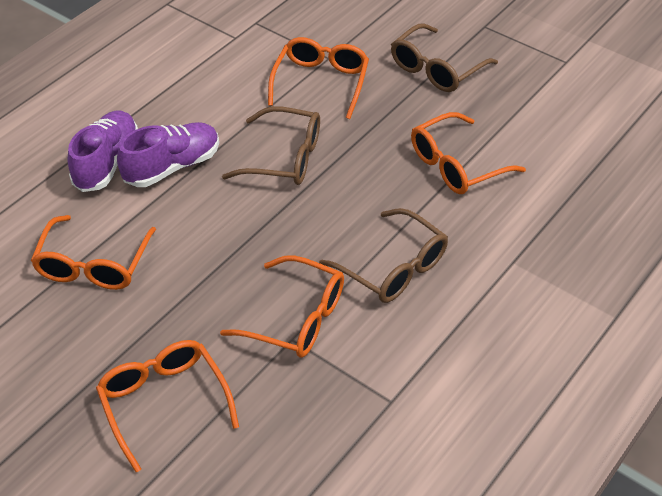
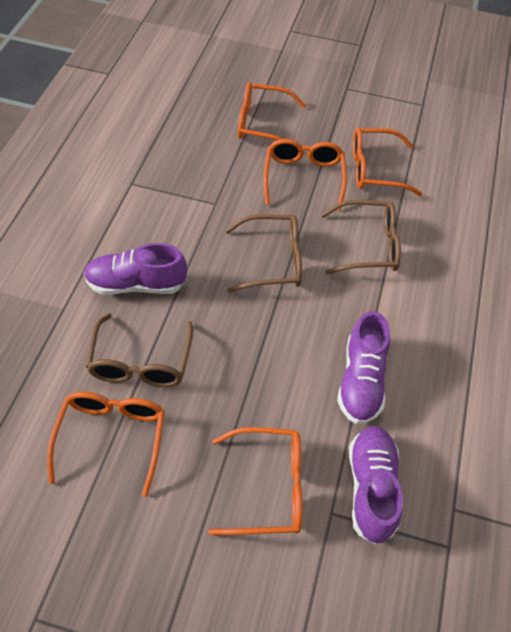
purple shoe: [68,111,138,192] [117,122,219,187] = 2 -> [84,243,187,295] [337,311,390,424] [349,426,403,545] = 3

